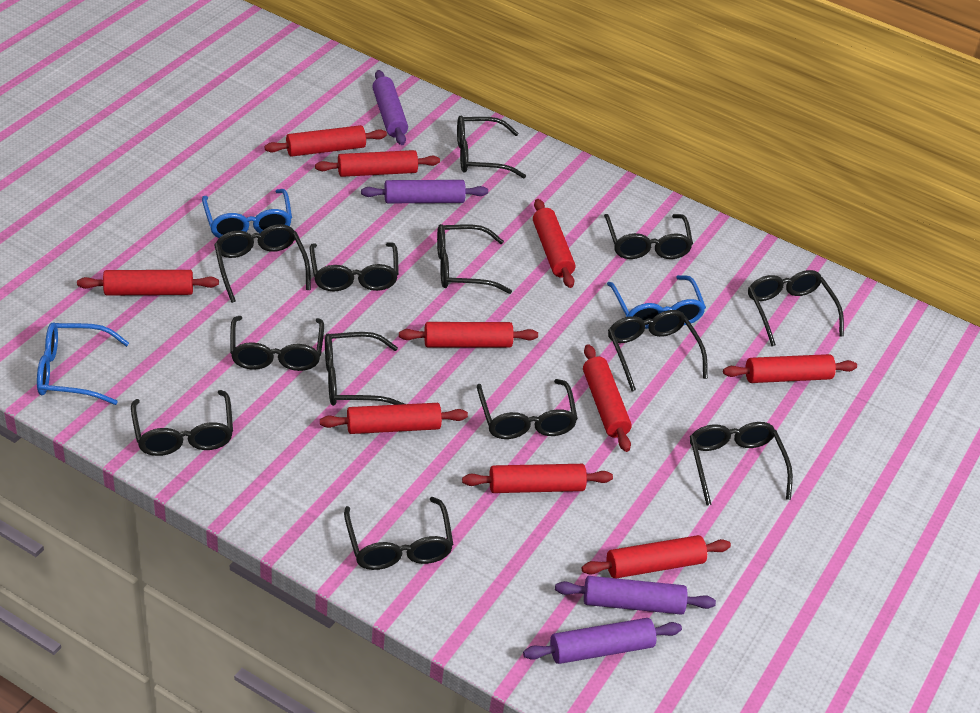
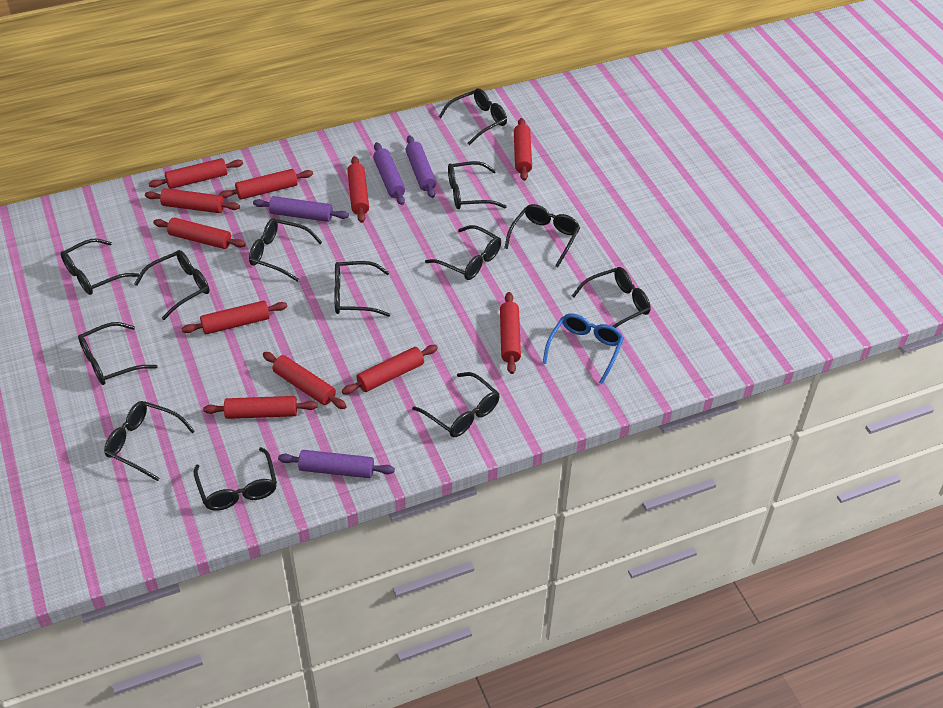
blue glasses: [37,322,129,405] [202,189,292,238] [607,275,706,329] = 3 -> [542,314,624,384] = 1
red rolling pin: [77,270,219,296] [264,125,387,157] [315,150,440,177] [320,403,468,434] [399,322,538,347] [462,464,613,493] [533,199,575,288] [582,535,731,578] [583,344,632,452] [723,354,857,383] = 10 -> [145,188,240,213] [148,158,243,189] [153,218,246,249] [182,300,287,334] [203,396,318,419] [219,169,313,200] [263,352,347,409] [342,345,438,395] [347,156,369,223] [500,292,521,374] [514,118,532,181] = 11

